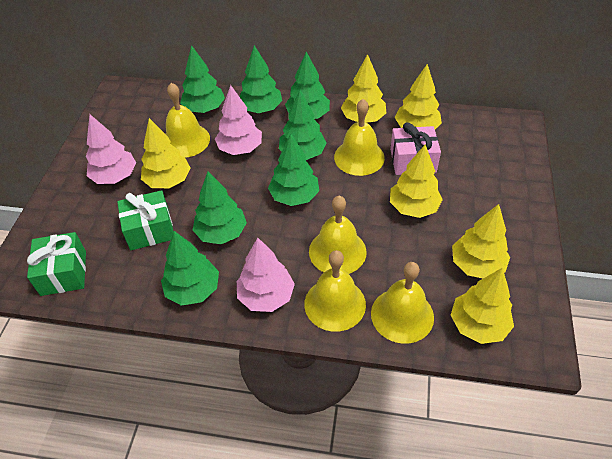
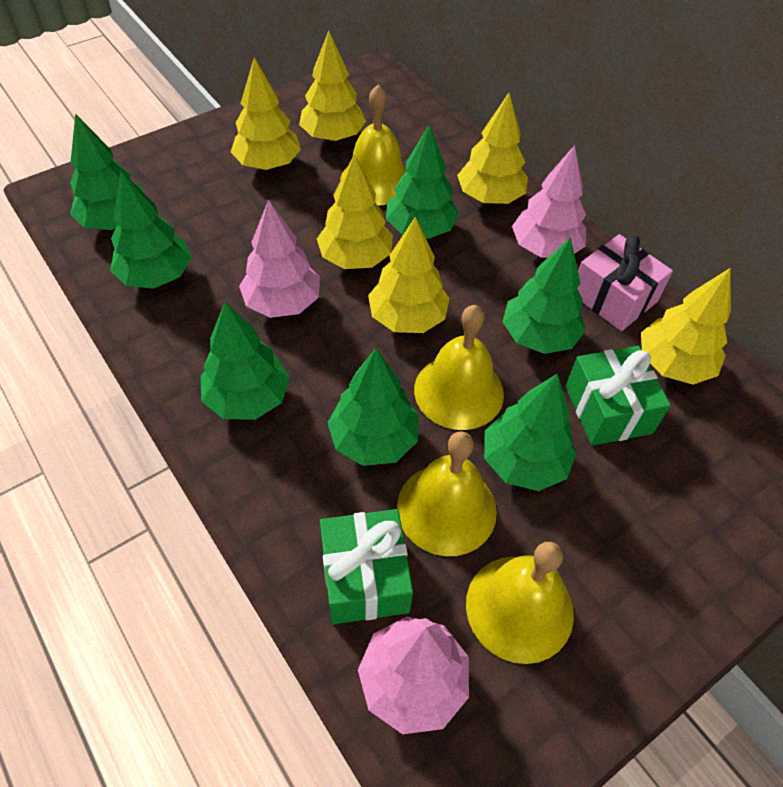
yellow bell: [166,83,210,158] [304,250,366,332] [309,196,367,274] [334,99,385,176] [371,262,434,344] = 5 -> [340,84,406,205] [397,431,497,556] [414,305,504,430] [466,542,574,664] = 4

